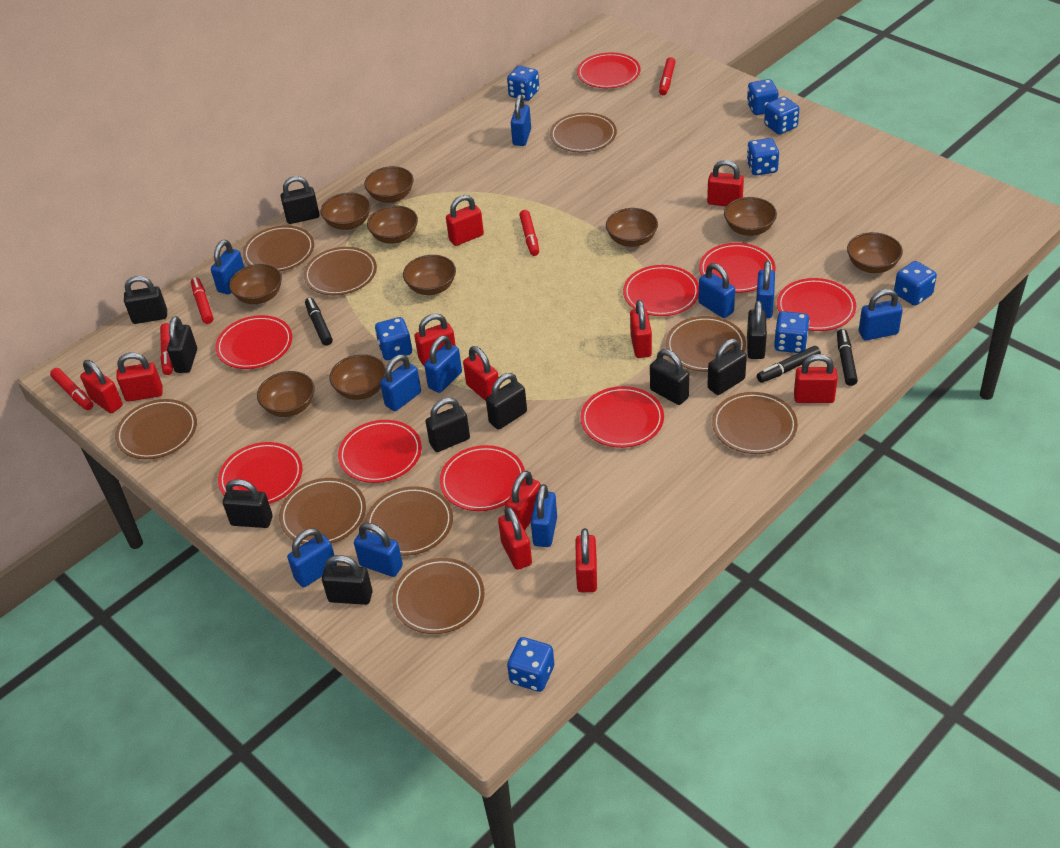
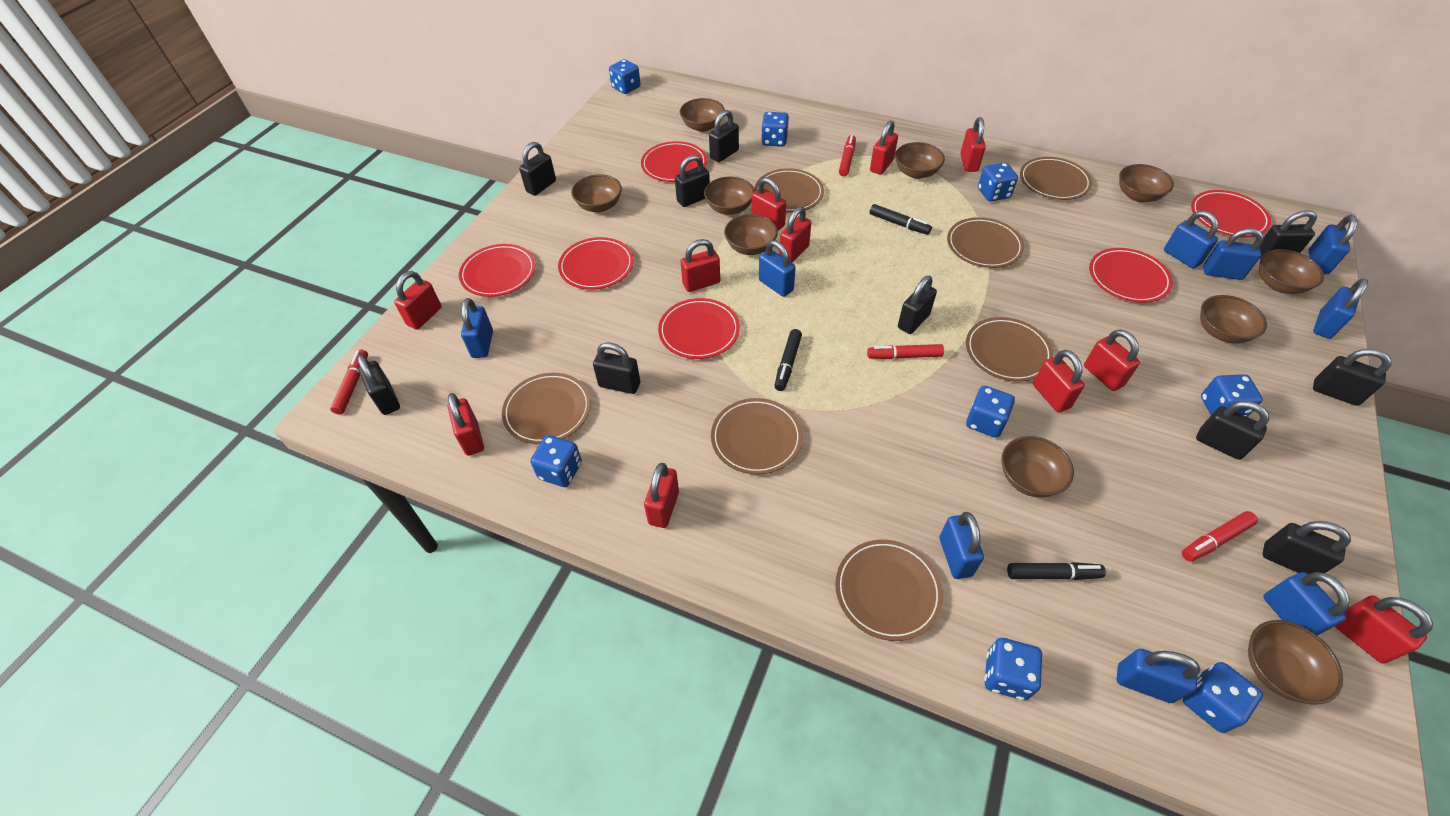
blue padlock: [211,240,244,294] [287,528,337,588] [354,523,403,577] [380,354,421,411] [424,335,462,393] [511,95,531,146] [531,484,557,547] [698,263,735,318] [756,261,775,318] [859,289,903,340] = 10 -> [461,298,493,358] [759,240,796,297] [939,512,984,579] [1117,649,1200,703] [1164,211,1218,269] [1203,228,1264,280] [1263,572,1350,636] [1308,215,1357,274] [1313,278,1368,339] = 9
brown plate: [115,399,197,459] [243,225,314,272] [279,478,366,544] [304,247,377,295] [365,486,453,556] [392,558,485,634] [550,113,617,152] [666,316,746,372] [712,392,798,454] = 9 -> [502,373,591,444] [711,398,803,475] [755,168,824,213] [835,540,943,641] [947,217,1024,268] [966,317,1053,382] [1020,157,1092,200] = 7
red marker: [50,368,93,410] [160,323,173,375] [191,277,213,324] [519,210,539,256] [659,57,676,95] = 5 -> [330,349,368,414] [839,135,856,176] [867,344,944,359] [1182,511,1258,561] = 4
red plate: [215,315,292,369] [218,442,303,504] [338,420,422,483] [440,445,525,511] [577,53,640,88] [581,386,664,448] [623,265,699,316] [699,243,775,293] [777,278,856,331] = 9 -> [459,244,536,297] [558,237,634,290] [641,141,707,182] [658,298,740,359] [1089,248,1173,303] [1191,190,1271,238] = 6

